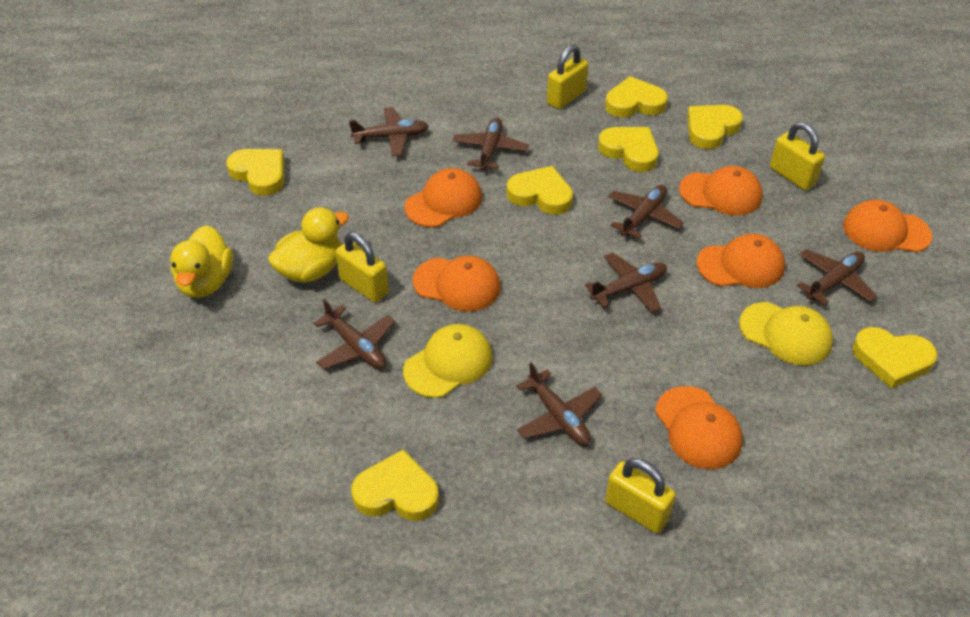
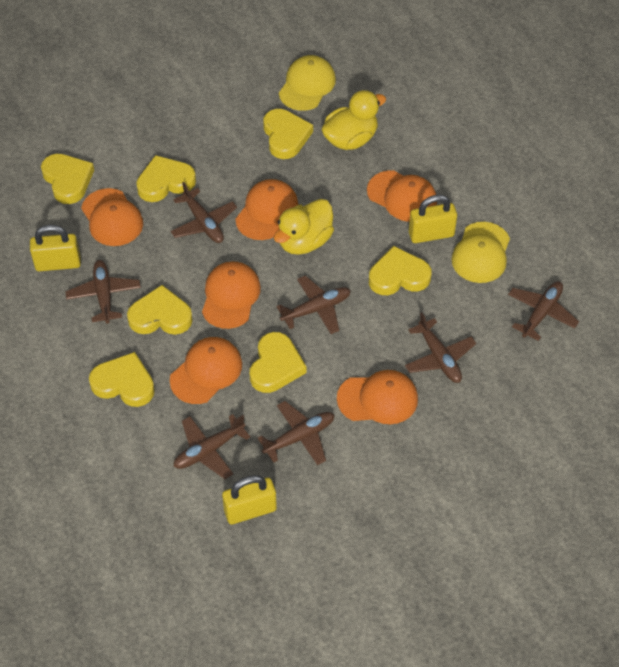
yellow padlock: [335,232,389,302] [547,45,588,109] [605,458,676,533] [770,122,825,190] = 4 -> [30,225,81,271] [222,475,277,524] [409,195,457,243] = 3

